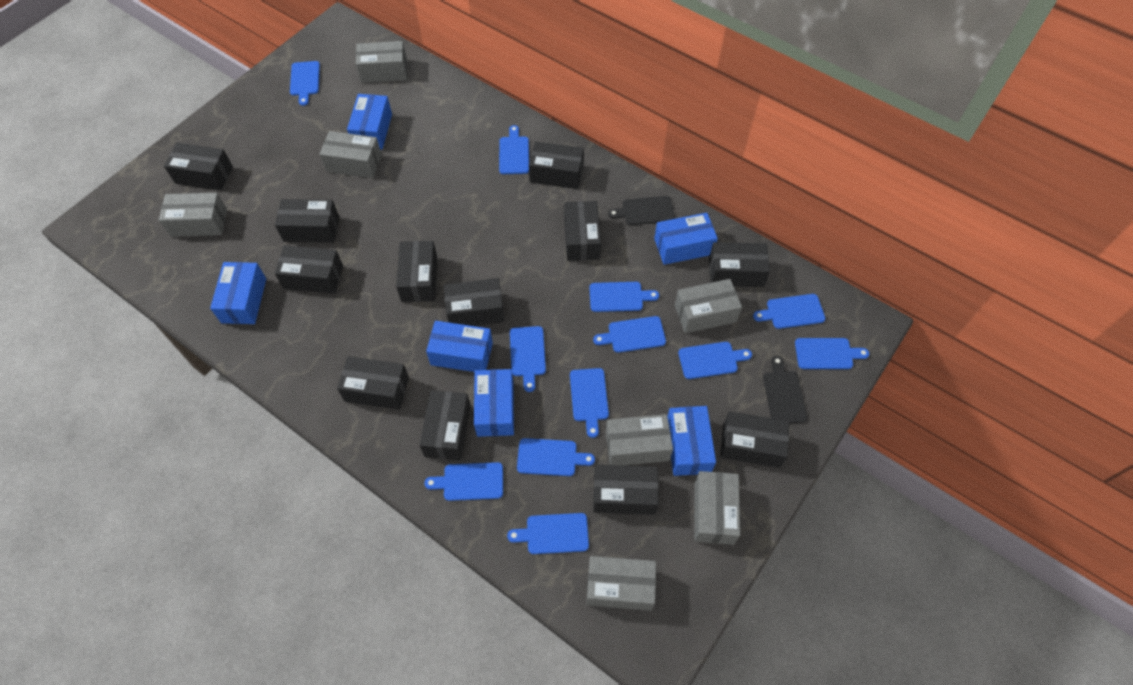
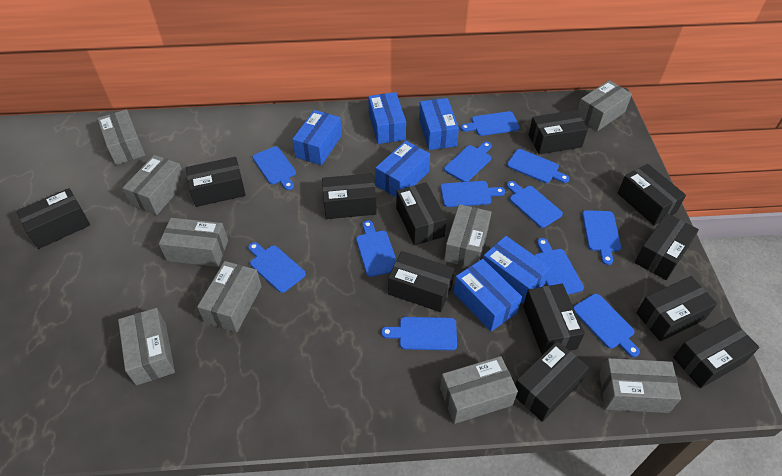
black cutting board: [608,196,675,225] [763,356,807,423] = 2 -> none = 0
grey box: [159,193,227,237] [320,131,382,178] [356,41,407,83] [587,556,656,611] [606,414,673,466] [675,279,742,333] [694,471,740,545] = 7 -> [97,109,145,165] [118,308,175,385] [123,155,186,215] [159,218,228,267] [197,261,262,332] [440,356,518,424] [444,204,492,267] [577,80,632,131] [599,358,681,413] = 9

